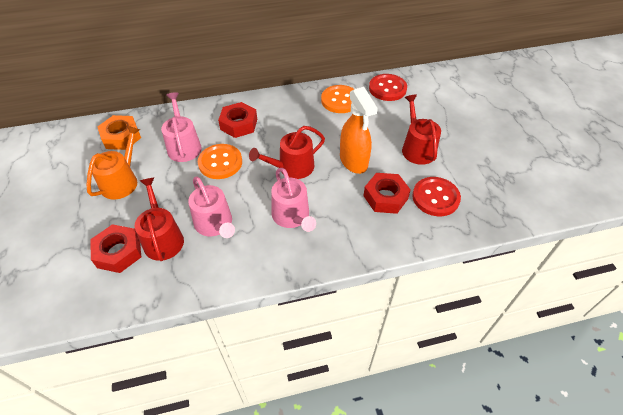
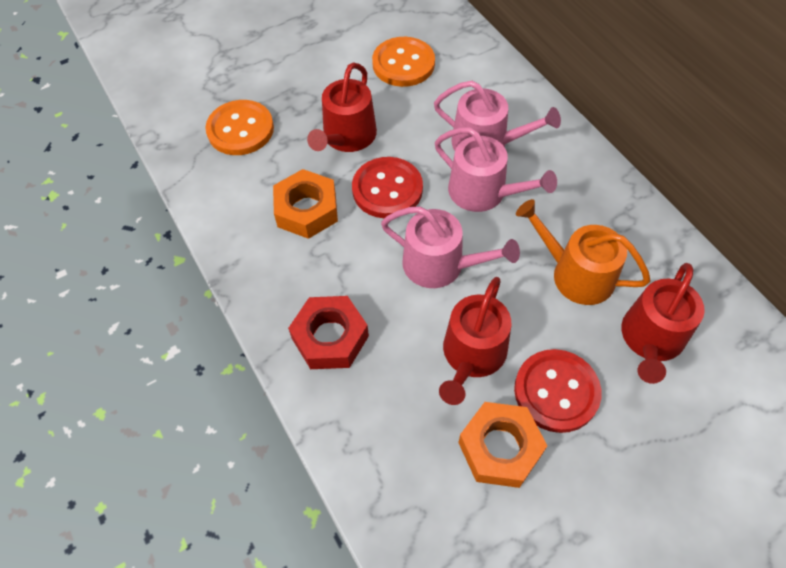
orange nut: [97,115,141,150] = 1 -> [273,169,338,239] [458,402,547,488] = 2
orange spray bottle: [340,87,378,174] = 1 -> none = 0
red nut: [91,224,141,273] [218,102,257,138] [364,173,411,214] = 3 -> [288,296,369,369] = 1

